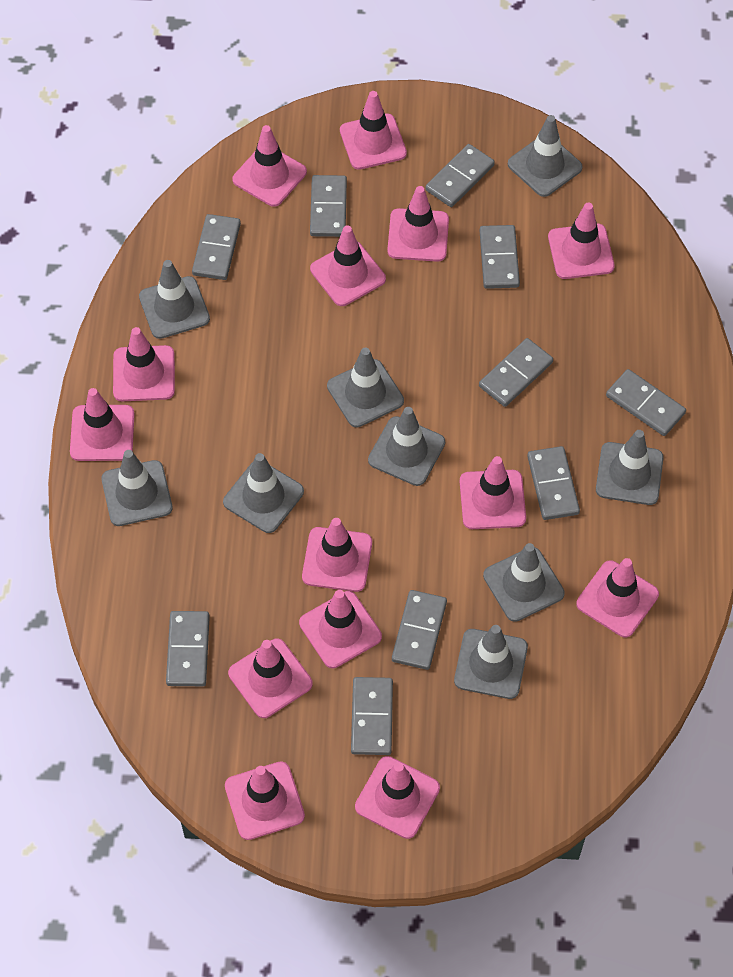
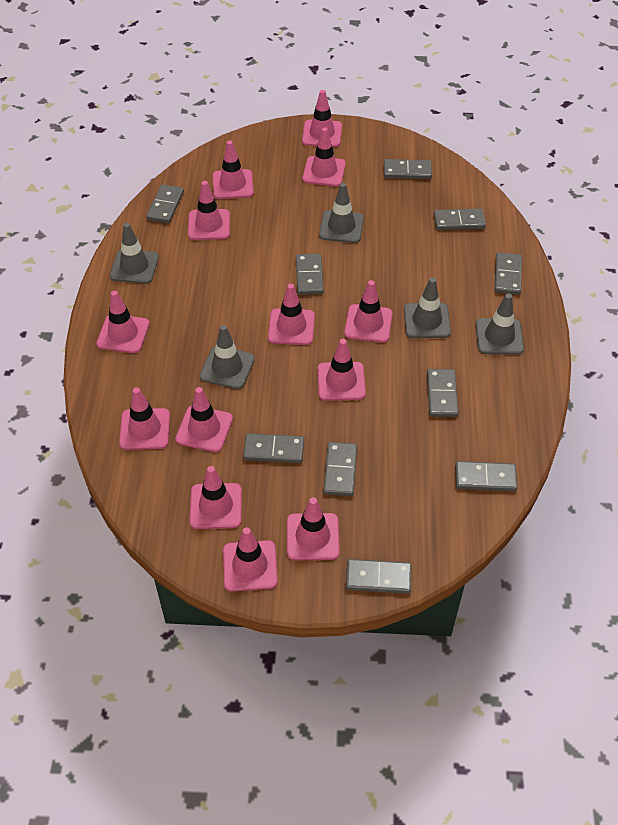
grey traffic cone: [101,450,173,526] [139,260,210,339] [223,453,304,533] [327,347,404,427] [368,407,445,486] [454,625,528,699] [483,543,565,622] [508,115,583,197] [596,430,664,505] = 9 -> [110,223,159,284] [199,325,255,389] [319,183,364,243] [404,277,451,338] [476,293,524,355] = 5
pink traffic cone: [70,388,135,461] [113,327,175,401] [225,761,305,840] [228,639,313,718] [232,125,307,207] [299,590,382,668] [302,518,372,592] [310,225,386,306] [340,91,407,170] [355,756,440,839] [387,186,449,262] [460,456,526,529] [548,203,615,279] [576,558,659,637] = 14 -> [96,291,150,353] [119,387,170,450] [175,387,233,452] [188,181,230,240] [190,466,242,529] [213,140,254,199] [223,527,278,592] [268,284,315,345] [287,497,340,560] [302,90,342,147] [302,127,346,186] [317,339,366,401] [344,280,393,343] = 13

